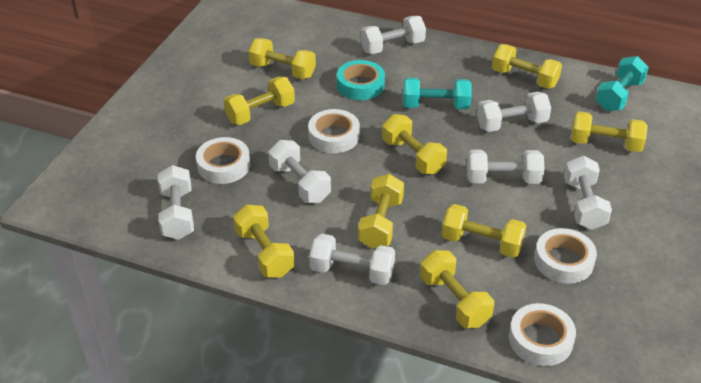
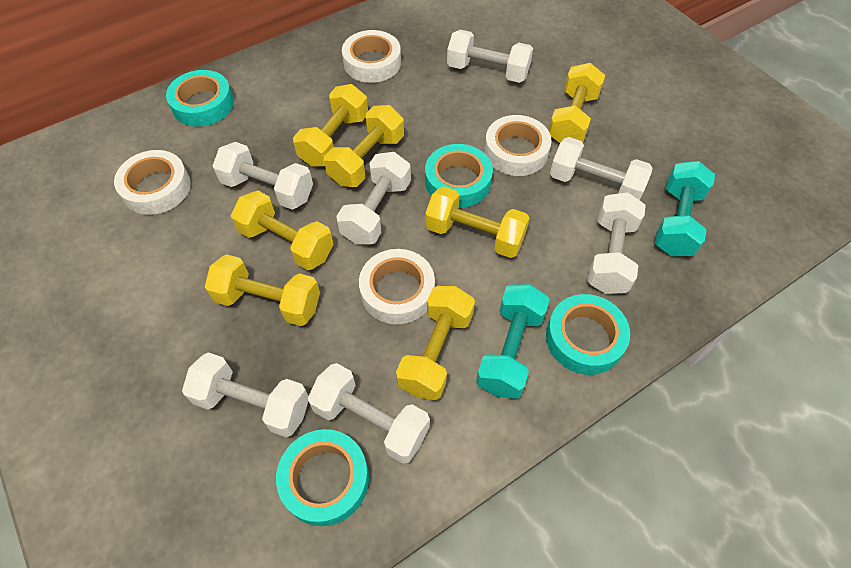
turquoise tape: [337,60,385,100] = 1 -> [166,70,234,127] [276,429,369,526] [425,144,493,208] [546,294,630,375] = 4
yellow dumbbell: [224,76,295,125] [233,205,295,278] [248,38,316,79] [358,174,404,249] [382,114,447,174] [420,250,494,328] [442,204,526,258] [492,44,562,89] [571,111,648,152] = 9 -> [205,254,320,326] [231,191,333,270] [293,84,368,167] [324,105,404,187] [396,286,475,400] [425,186,530,258] [549,63,605,143] = 7

